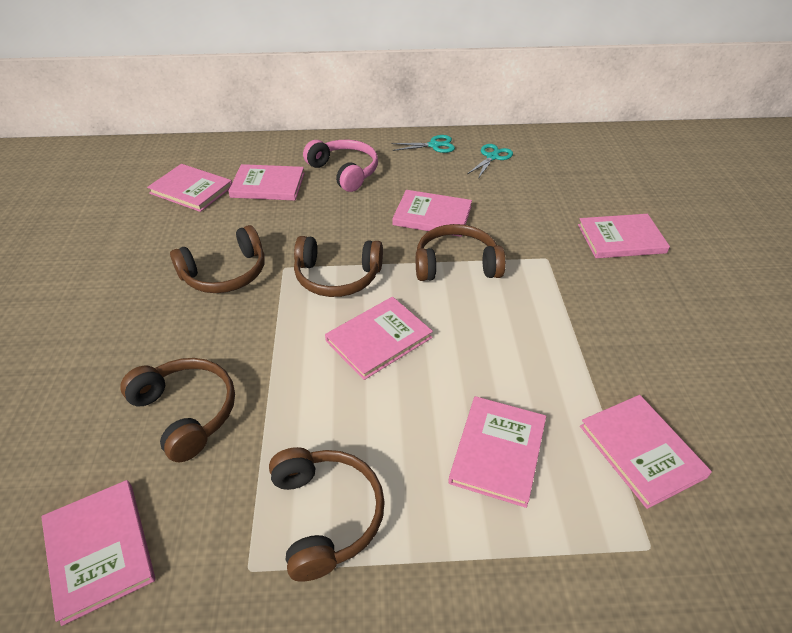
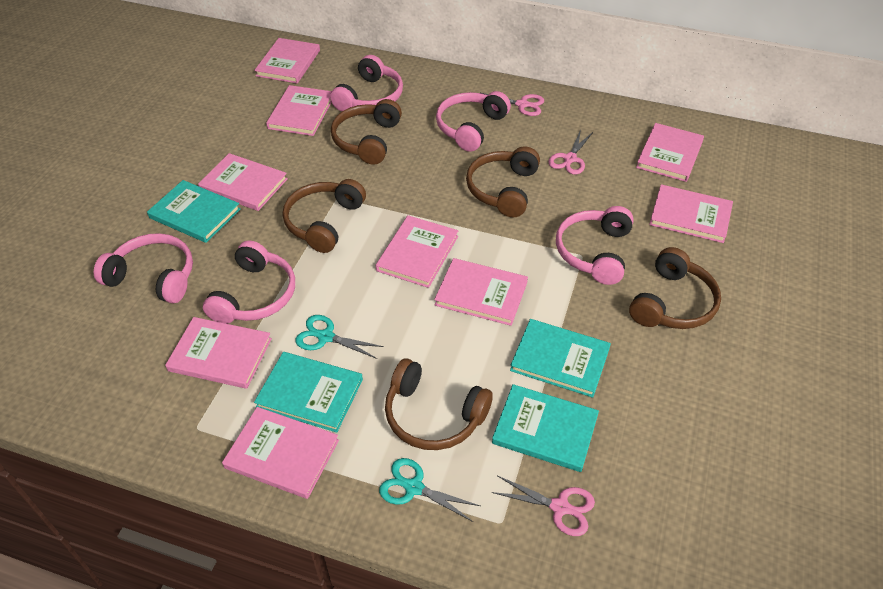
pink book: [41,480,155,626] [147,164,232,212] [228,164,305,201] [325,297,433,380] [392,190,472,237] [448,396,546,508] [578,214,670,258] [580,395,712,509] = 8 -> [165,317,272,389] [198,153,288,211] [222,407,339,499] [254,38,320,84] [266,85,331,136] [376,215,458,288] [434,258,528,326] [636,123,704,182] [649,184,733,243] = 9
pink headphones: [303,140,378,192] = 1 -> [94,233,193,303] [203,240,295,324] [330,55,403,112] [436,91,511,152] [556,206,634,285] = 5
pink scissors: none = 0 -> [481,93,544,116] [491,476,595,536] [548,130,593,174] = 3
turquoise book: none = 0 -> [147,180,241,243] [254,352,363,433] [492,384,599,472] [510,319,611,398] = 4

